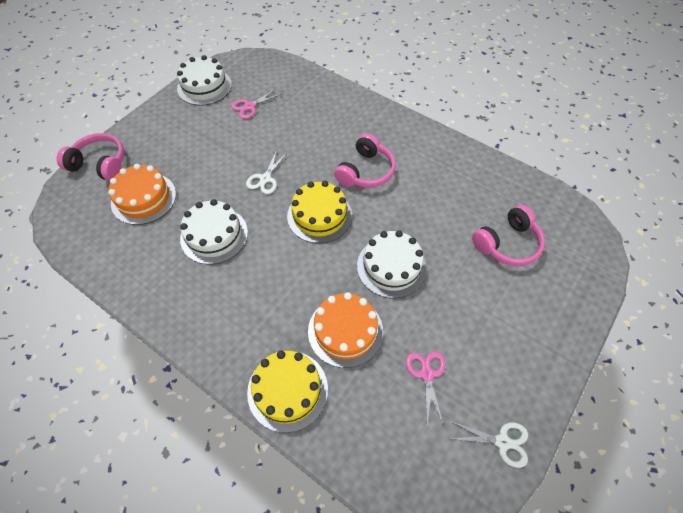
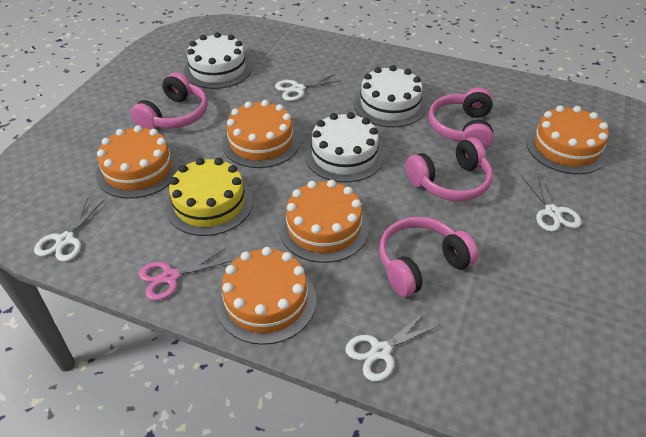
orange cake: [108,164,176,225] [308,292,383,368] = 2 -> [96,125,180,199] [216,247,316,345] [222,100,300,168] [279,180,369,263] [526,105,609,174] = 5
pink headphones: [57,133,124,181] [334,133,396,188] [472,205,545,266] = 3 -> [130,72,208,129] [379,217,479,297] [406,138,493,201] [428,88,494,149] = 4
pink scissors: [231,88,282,119] [406,351,445,426] = 2 -> [139,249,232,301] = 1
white scissors: [246,150,288,194] [450,421,528,468] = 2 -> [34,198,103,262] [275,74,342,101] [345,311,439,382] [521,173,582,232] = 4
yellow cake: [247,350,328,433] [287,181,352,243] = 2 -> [166,158,253,236] = 1

